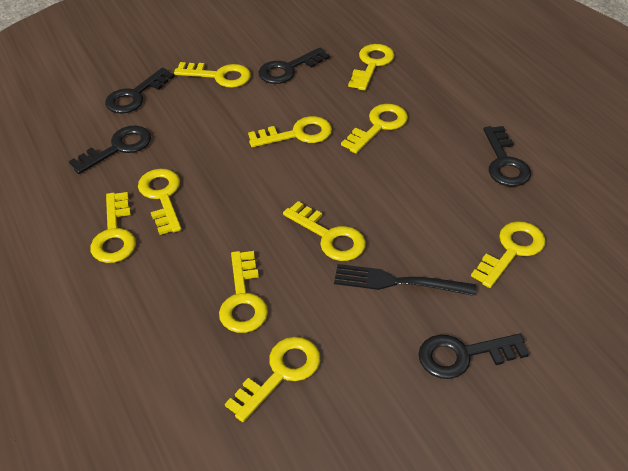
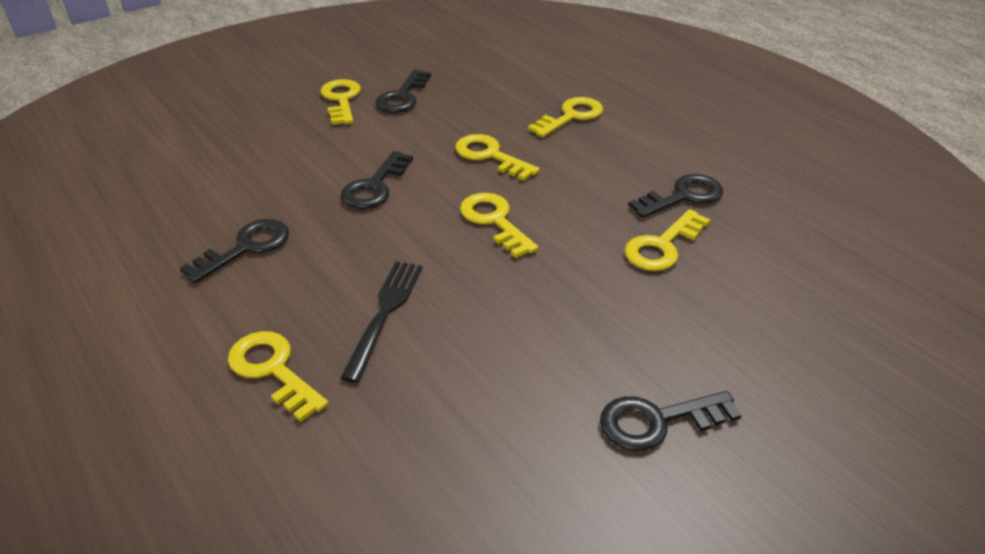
yellow key: [90,192,136,263] [138,168,181,235] [174,62,251,88] [219,251,268,333] [225,337,320,422] [248,116,332,147] [283,201,366,261] [341,104,408,154] [348,44,395,91] [471,221,546,288] = 10 -> [228,331,329,422] [320,79,361,125] [455,134,540,181] [460,193,538,258] [528,97,603,137] [624,209,710,271] = 6

